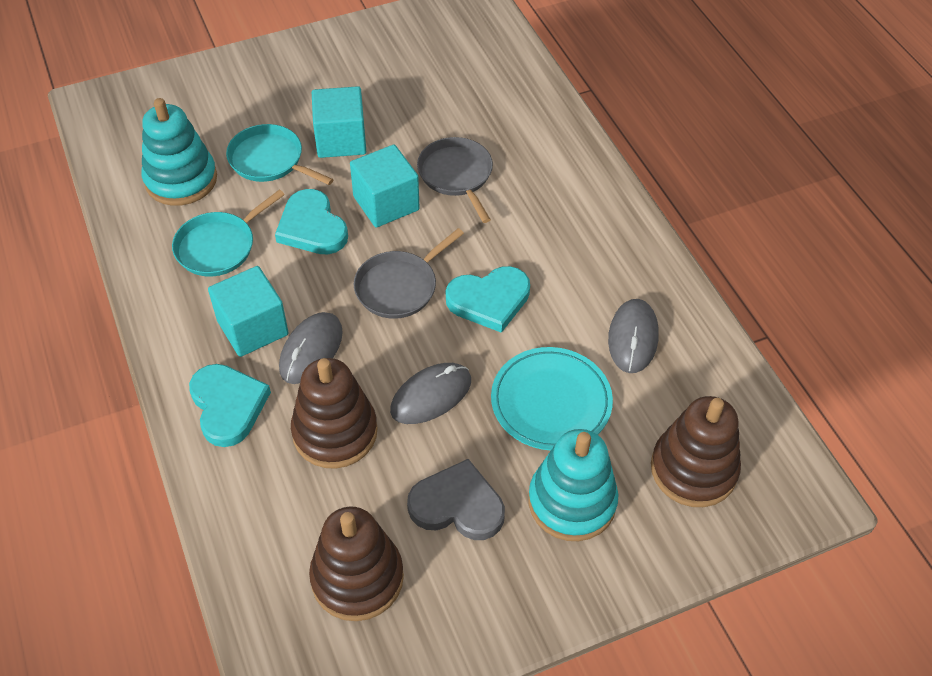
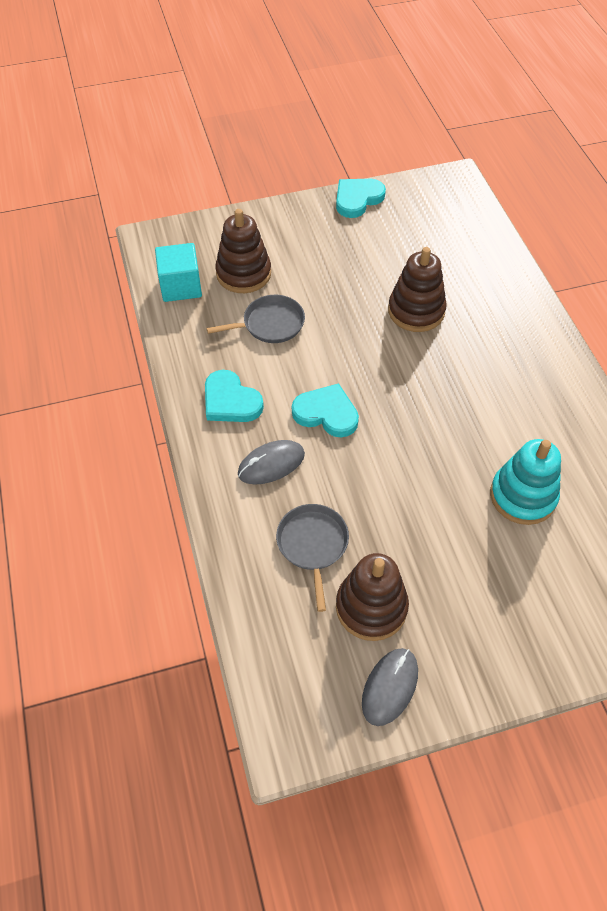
grey heart: [407,459,505,540] = 1 -> none = 0
grey mouse: [279,312,343,384] [390,363,471,424] [608,299,659,373] = 3 -> [238,440,305,484] [362,648,418,726] = 2
turquoise cube: [208,266,289,357] [312,86,366,158] [350,145,420,228] = 3 -> [155,243,202,302] = 1
turquoise pan: [172,190,285,276] [226,124,334,185] = 2 -> none = 0
turquoise plate: [491,347,613,450] = 1 -> none = 0
turquoise stacking toy: [142,98,217,206] [528,429,618,541] = 2 -> [490,439,561,525] = 1

